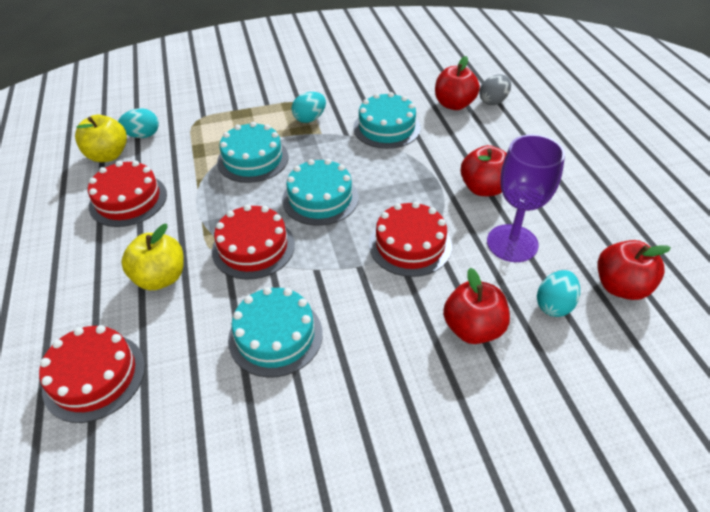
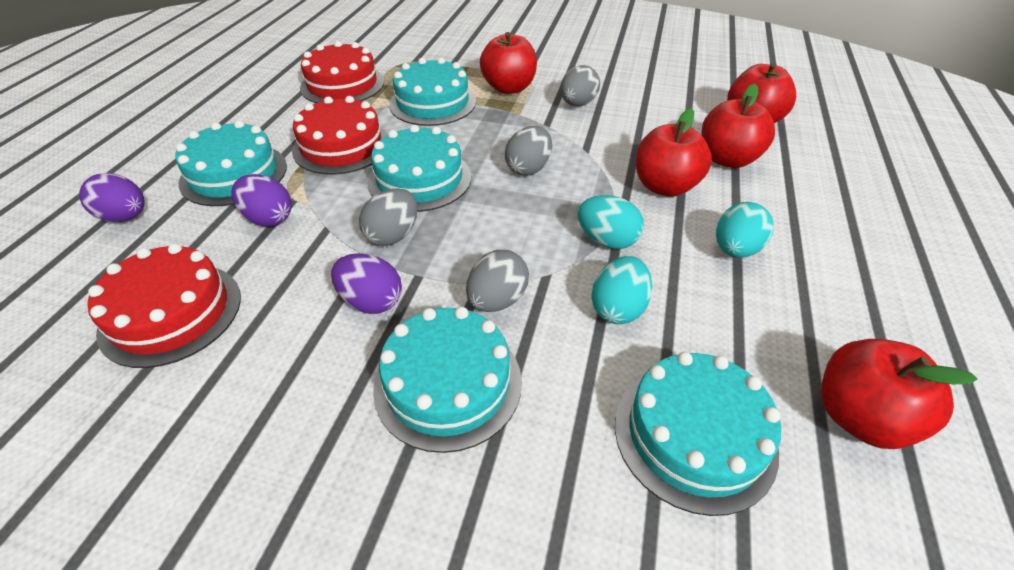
grey egg: [479,75,511,105] = 1 -> [359,188,418,246] [466,250,529,312] [505,126,552,176] [560,65,600,106] = 4
purple egg: none = 0 -> [79,173,145,222] [231,174,292,226] [331,253,402,314] = 3
purple goblet: [487,134,565,262] = 1 -> none = 0
red apple: [435,56,480,110] [443,268,510,344] [461,145,507,196] [597,240,671,300] = 4 -> [480,32,537,94] [636,108,712,197] [702,84,775,168] [727,62,796,123] [821,339,977,449] = 5
red cake: [39,325,145,423] [88,161,167,227] [212,204,295,279] [369,202,452,277] = 4 -> [87,243,241,368] [292,96,388,175] [300,41,384,103] = 3
turquoise cake: [217,122,288,183] [228,287,323,378] [282,159,358,226] [353,92,421,149] = 4 -> [175,120,287,206] [367,125,471,212] [373,307,522,453] [389,57,476,126] [615,352,781,516] = 5
yellow apple: [75,115,127,162] [121,224,184,290] = 2 -> none = 0

